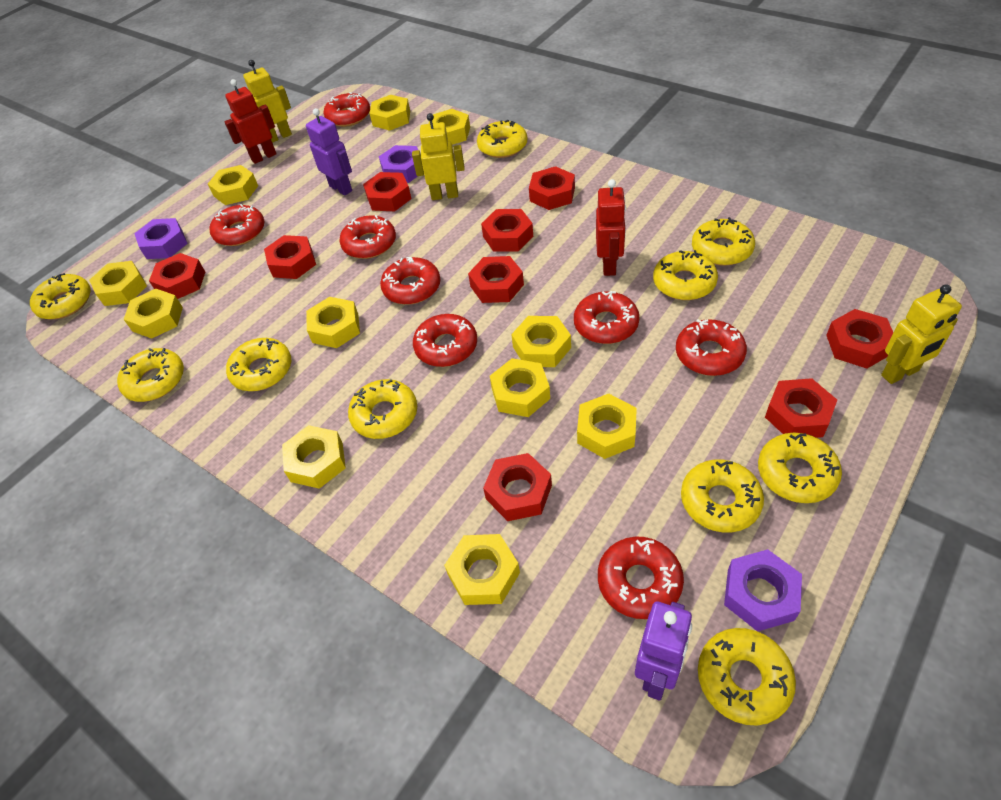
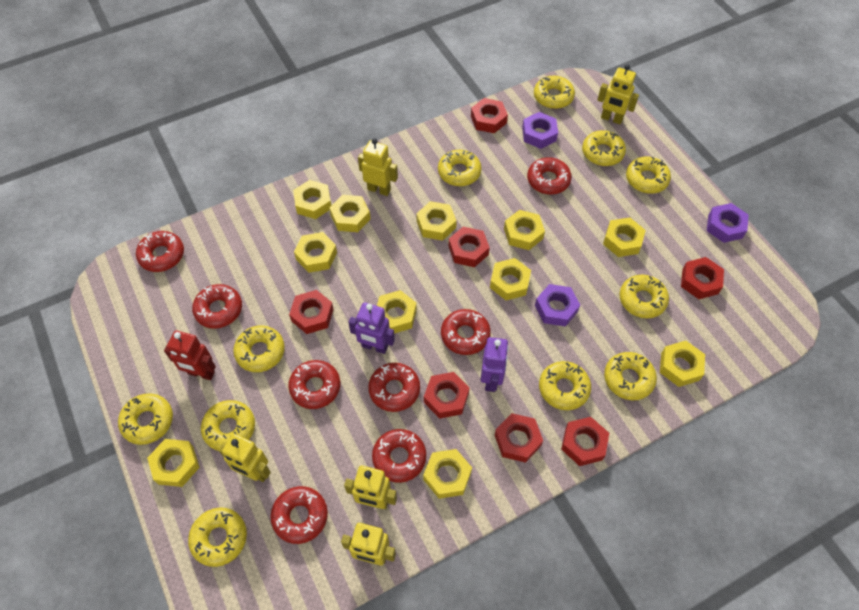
red nut: [149,253,205,299] [264,235,316,279] [363,172,411,211] [468,256,524,303] [481,209,533,251] [483,453,552,521] [529,166,575,210] [765,378,837,438] [826,309,893,369] = 9 -> [289,290,334,334] [424,372,470,419] [449,227,490,267] [471,98,508,133] [495,413,543,463] [561,417,609,466] [681,257,724,299] = 7
red robot: [225,79,277,164] [596,179,626,276] = 2 -> [164,330,216,380] = 1
yellow donut: [30,273,91,319] [117,348,184,402] [226,338,291,391] [348,379,417,439] [477,120,527,158] [653,250,718,300] [681,459,764,533] [692,217,755,266] [698,628,796,725] [758,433,842,503] = 10 -> [118,394,173,445] [188,507,247,567] [201,400,255,451] [233,325,285,372] [438,150,482,186] [534,76,575,109] [539,361,591,410] [582,130,626,166] [604,352,657,400] [620,275,669,318] [626,156,671,194] = 11
yellow robot: [243,60,292,143] [412,113,465,200] [881,284,962,384] = 3 -> [219,434,271,482] [341,523,396,565] [344,465,397,509] [358,138,398,196] [597,64,639,124] = 5

